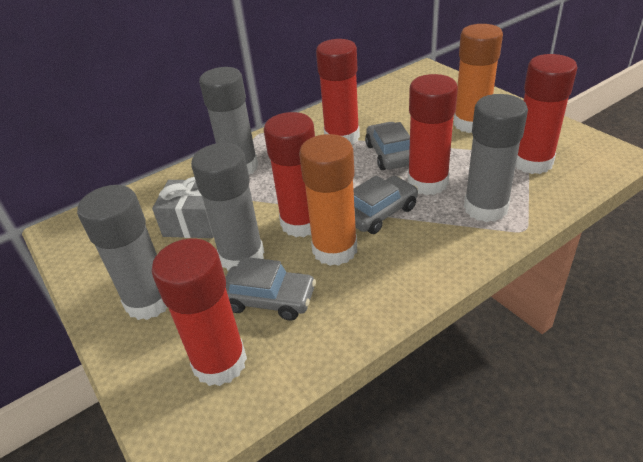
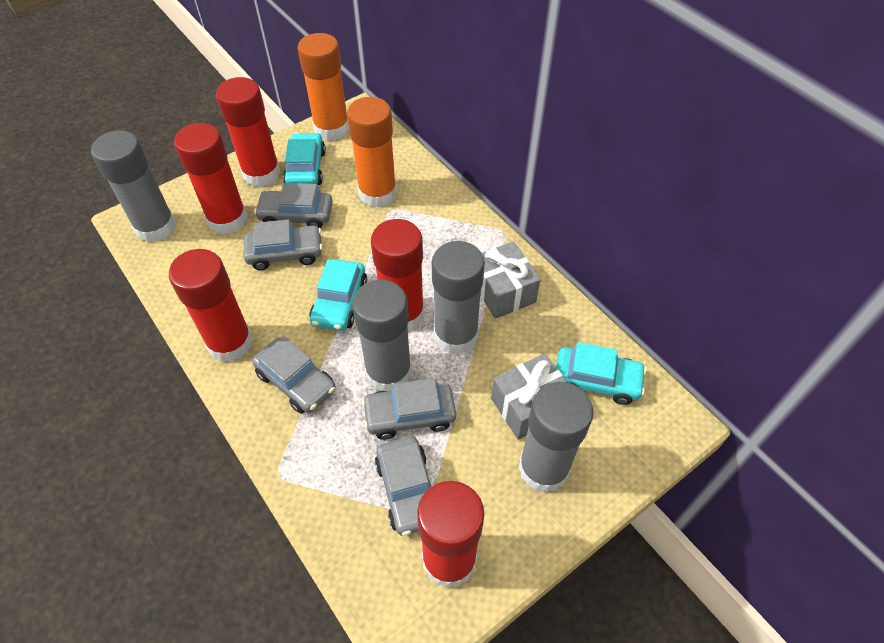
grey car: [225,257,316,321] [353,175,418,234] [365,122,410,170] = 3 -> [244,219,323,270] [252,337,336,414] [254,183,333,228] [362,378,456,440] [375,436,432,536] = 5
grey gift: [152,177,214,238] = 1 -> [480,241,541,319] [491,353,566,440] = 2
turquoise car: none = 0 -> [283,132,326,185] [309,259,367,331] [556,342,647,405] = 3

